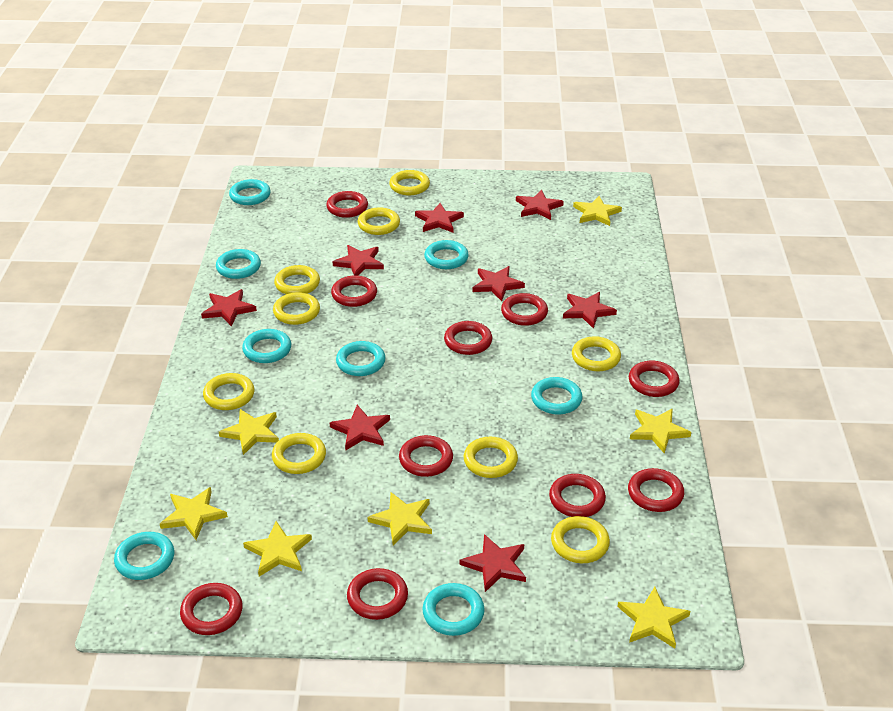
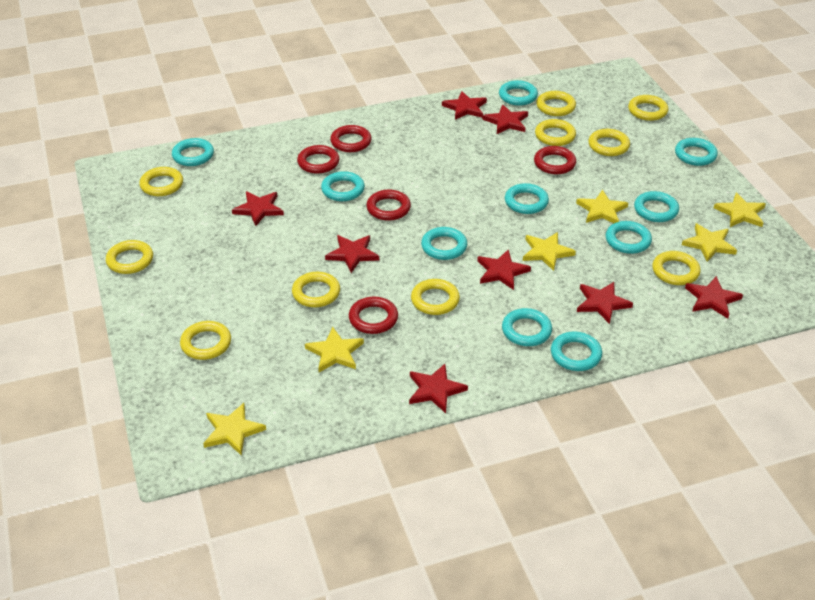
red ring: [180,583,243,635] [326,191,368,218] [331,275,377,307] [347,568,408,620] [399,435,453,477] [444,321,492,355] [501,293,548,326] [549,474,606,517] [628,468,684,512] [629,361,680,397] = 10 -> [297,145,340,174] [330,125,372,152] [349,296,398,334] [366,189,411,221] [534,146,576,174] = 5
turquoise ring: [114,532,174,580] [216,249,261,279] [229,179,270,205] [242,329,291,363] [336,341,386,376] [423,583,485,636] [424,240,469,269] [531,377,583,414] = 8 -> [172,138,214,166] [321,171,365,201] [421,227,467,260] [499,80,538,106] [502,308,552,346] [505,183,549,214] [551,332,602,371] [606,221,652,254] [634,191,679,222] [675,138,718,166] = 10
yellow ring: [203,373,254,410] [272,433,326,474] [273,292,320,325] [274,265,320,294] [358,207,400,235] [389,170,430,196] [464,437,518,478] [551,516,610,563] [572,336,621,371] = 9 -> [106,240,153,274] [139,167,183,196] [180,321,231,360] [292,272,340,307] [411,279,460,315] [535,119,576,146] [536,91,576,116] [588,129,630,156] [628,95,668,121] [652,251,701,285] = 10
yellow star: [160,487,228,540] [219,409,279,455] [243,521,312,577] [367,492,432,545] [573,196,622,226] [617,587,690,648] [630,408,691,454] = 7 -> [203,403,266,456] [305,327,364,372] [523,232,576,271] [576,190,628,223] [682,223,737,262] [714,192,766,227] = 6

